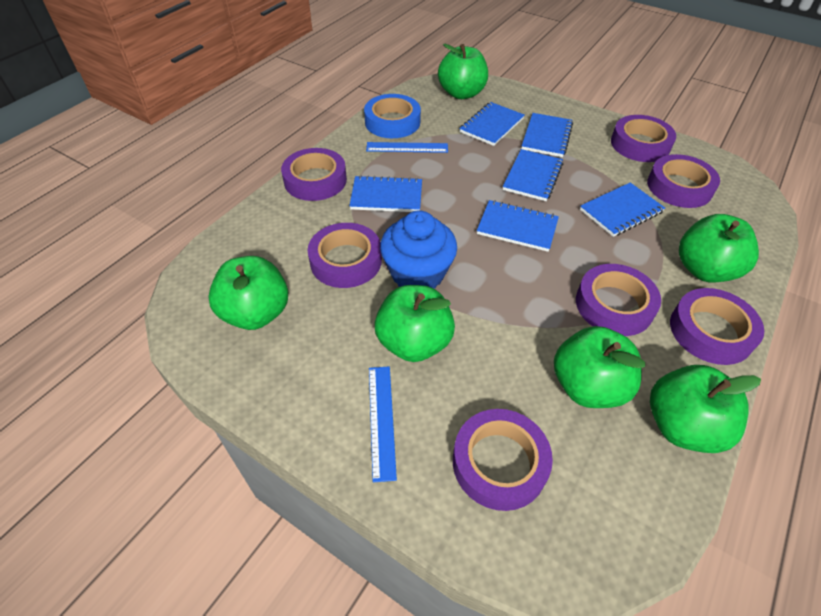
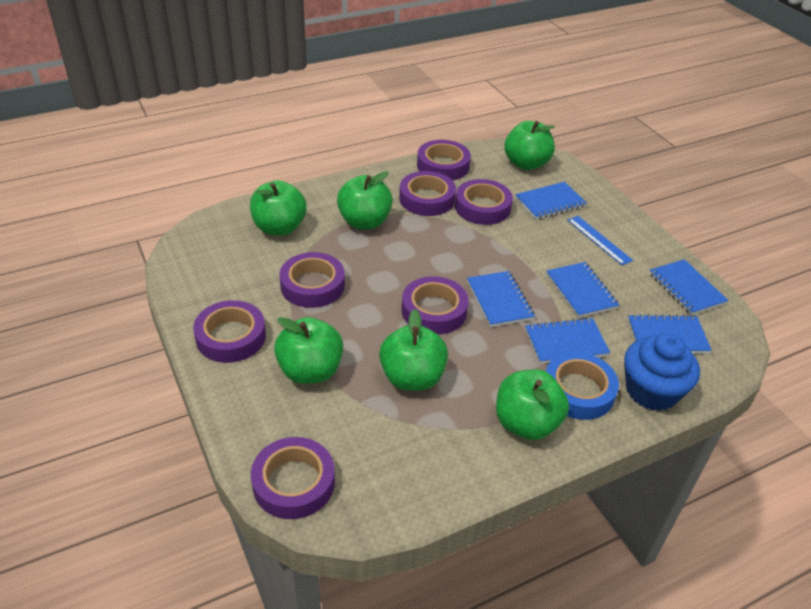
blue ruler: [366,142,448,153] [369,367,397,482] = 2 -> [567,216,633,265] = 1

